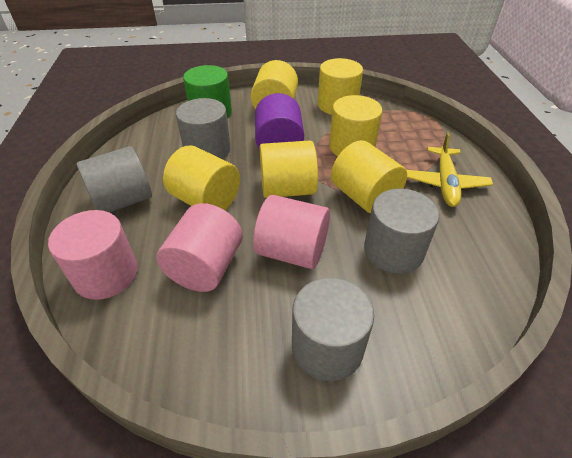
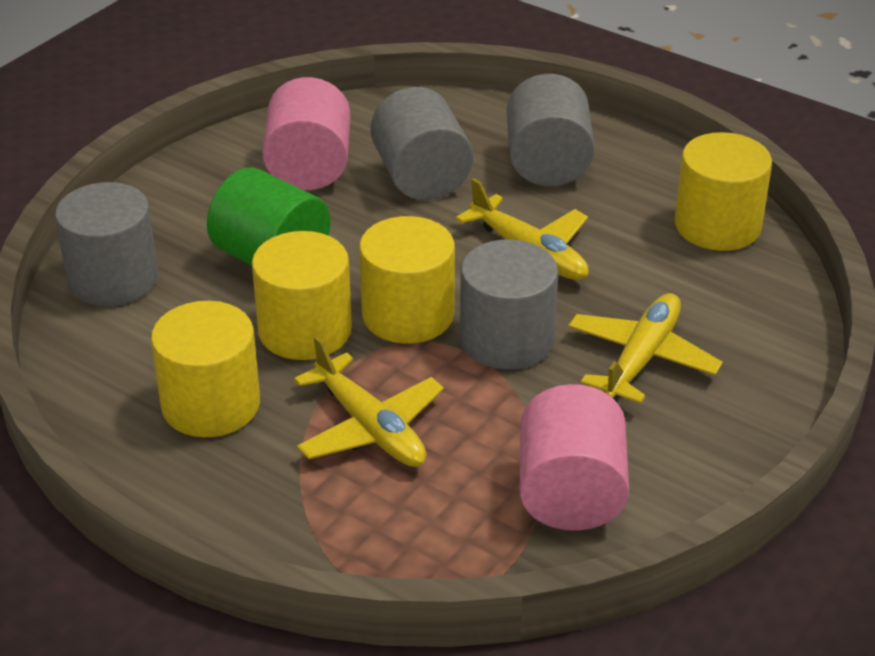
pink cylinder: [48,210,138,300] [156,203,243,292] [253,195,330,269] = 3 -> [262,77,350,190] [520,384,629,531] = 2
purple cylinder: [255,93,304,149] = 1 -> none = 0
yellow cylinder: [163,145,240,210] [251,60,298,109] [260,140,318,198] [318,58,363,115] [329,95,383,156] [331,140,407,213] = 6 -> [151,301,260,438] [252,231,352,360] [359,216,455,344] [675,132,772,251] = 4
yellow plane: [406,132,493,207] = 1 -> [294,336,444,467] [456,178,589,280] [568,293,723,403] = 3

